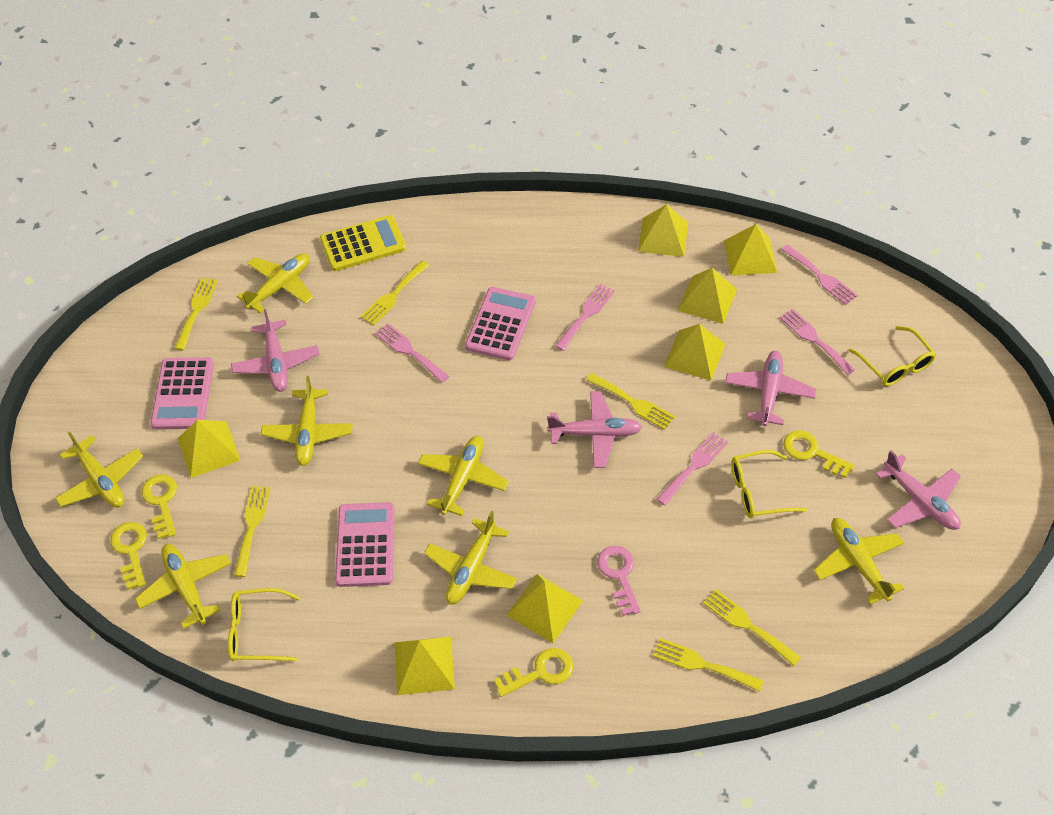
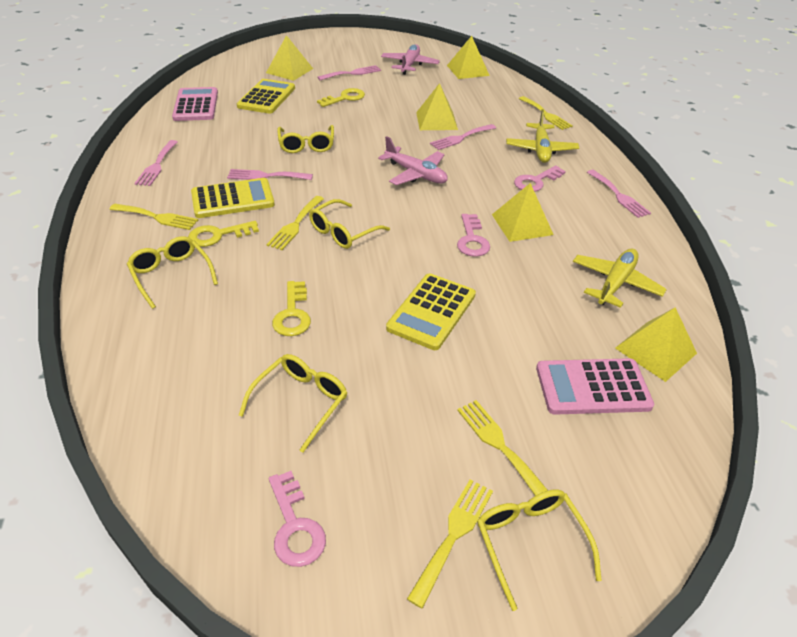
pink calculator: [150,357,214,429] [335,502,395,587] [465,287,536,360] = 3 -> [172,87,218,121] [536,358,654,415] = 2
pink key: [597,546,641,616] = 1 -> [269,471,326,567] [457,214,490,257] [514,165,566,192] = 3
pink plane: [231,309,319,392] [547,391,642,468] [725,351,816,426] [875,450,961,530] = 4 -> [378,136,448,185] [381,44,440,75] = 2
yellow calculator: [320,215,406,271] = 1 -> [191,178,275,218] [237,79,295,114] [386,273,476,350] = 3
yellow fork: [174,278,218,350] [234,486,270,577] [361,261,429,325] [586,373,675,430] [653,638,764,692] [703,589,801,666] = 6 -> [109,204,198,230] [266,196,324,250] [407,479,493,609] [457,400,548,496] [519,96,573,130] = 5
yellow glasses: [228,588,300,661] [731,450,807,518] [849,326,936,386] = 3 -> [127,236,218,309] [239,354,347,453] [277,125,334,153] [309,199,390,249] [477,489,602,611] = 5
yellow key: [110,522,147,590] [141,474,177,539] [494,648,573,697] [783,430,855,478] = 4 -> [188,221,259,247] [272,281,311,336] [317,88,365,107] = 3
yellow plane: [55,431,143,508] [135,544,231,629] [237,254,314,314] [261,376,353,466] [418,436,509,516] [424,511,517,605] [814,518,905,604] = 7 -> [506,109,579,163] [573,249,667,308] = 2
yellow pyramid: [178,420,241,478] [395,637,455,695] [507,574,583,643] [638,204,688,257] [664,324,725,381] [677,268,737,324] [724,224,777,276] = 7 -> [266,35,313,81] [416,83,458,130] [447,36,490,79] [492,183,554,242] [615,307,697,382] = 5

